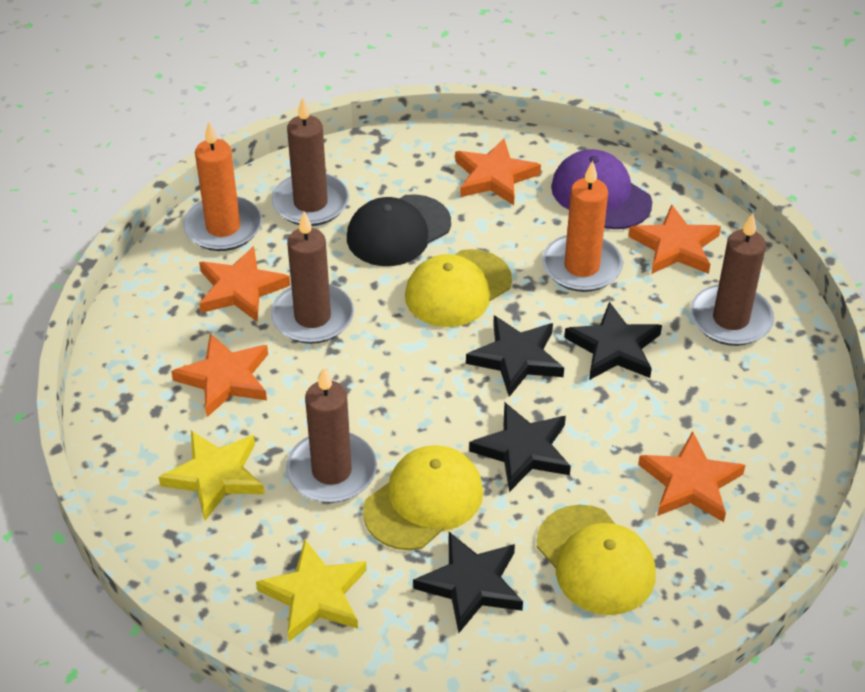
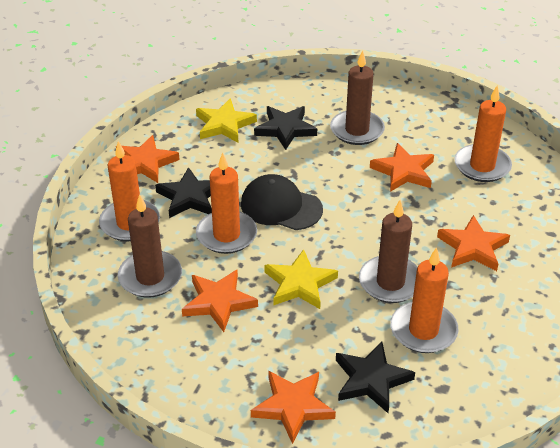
black star: [413,532,523,633] [466,316,564,397] [469,403,571,492] [564,302,662,380] = 4 -> [155,167,212,218] [254,106,317,150] [336,341,415,413] = 3
brown candle: [271,211,354,344] [272,97,349,226] [286,367,377,503] [690,213,774,346] = 4 -> [118,194,182,298] [330,50,385,145] [359,200,418,303] = 3
orange candle: [183,122,262,251] [542,161,623,292] = 2 -> [99,141,160,241] [196,152,257,254] [390,247,458,353] [454,85,512,182] = 4
purple cap: [551,149,652,229] = 1 -> none = 0
yellow cap: [363,445,483,550] [405,249,512,327] [537,505,656,615] = 3 -> none = 0

